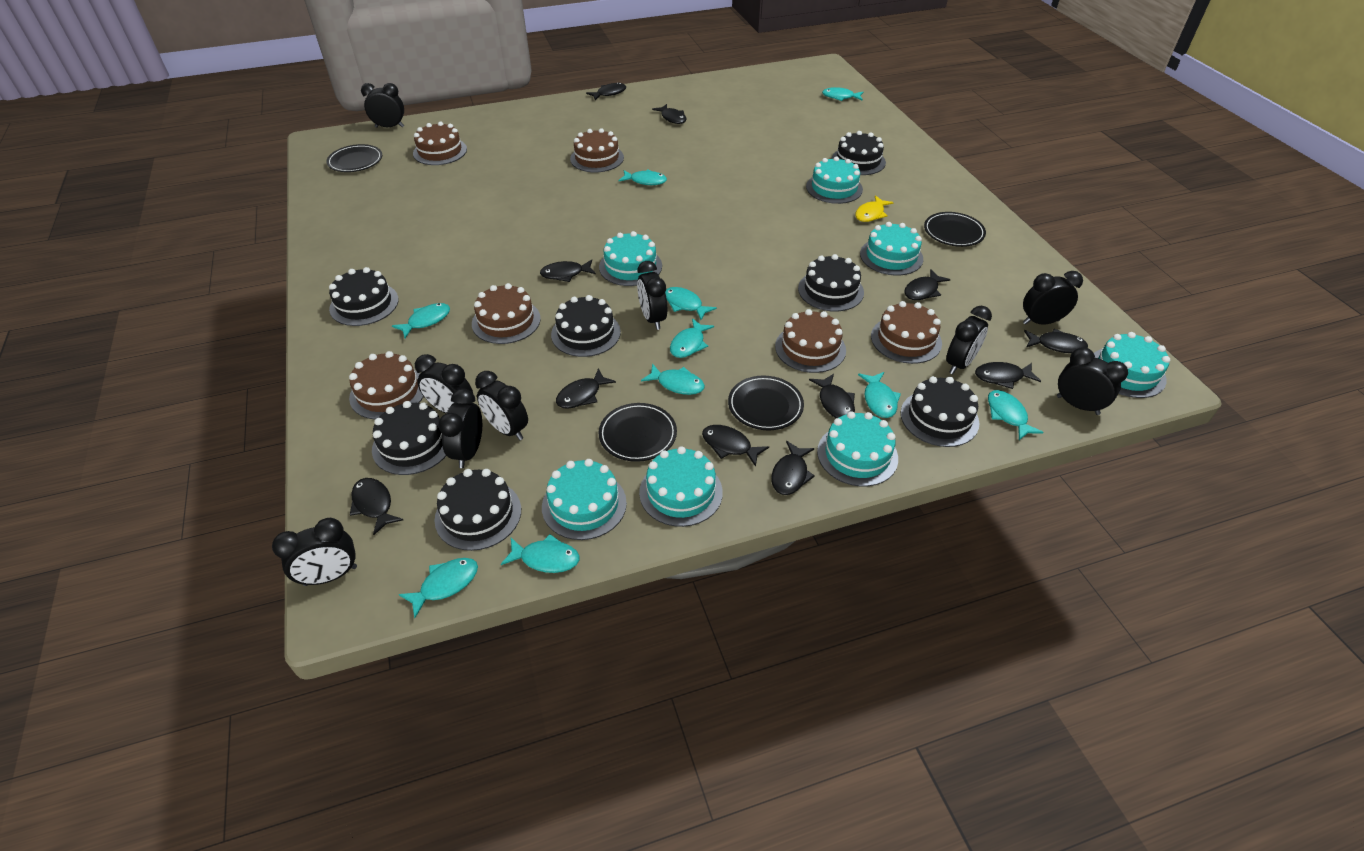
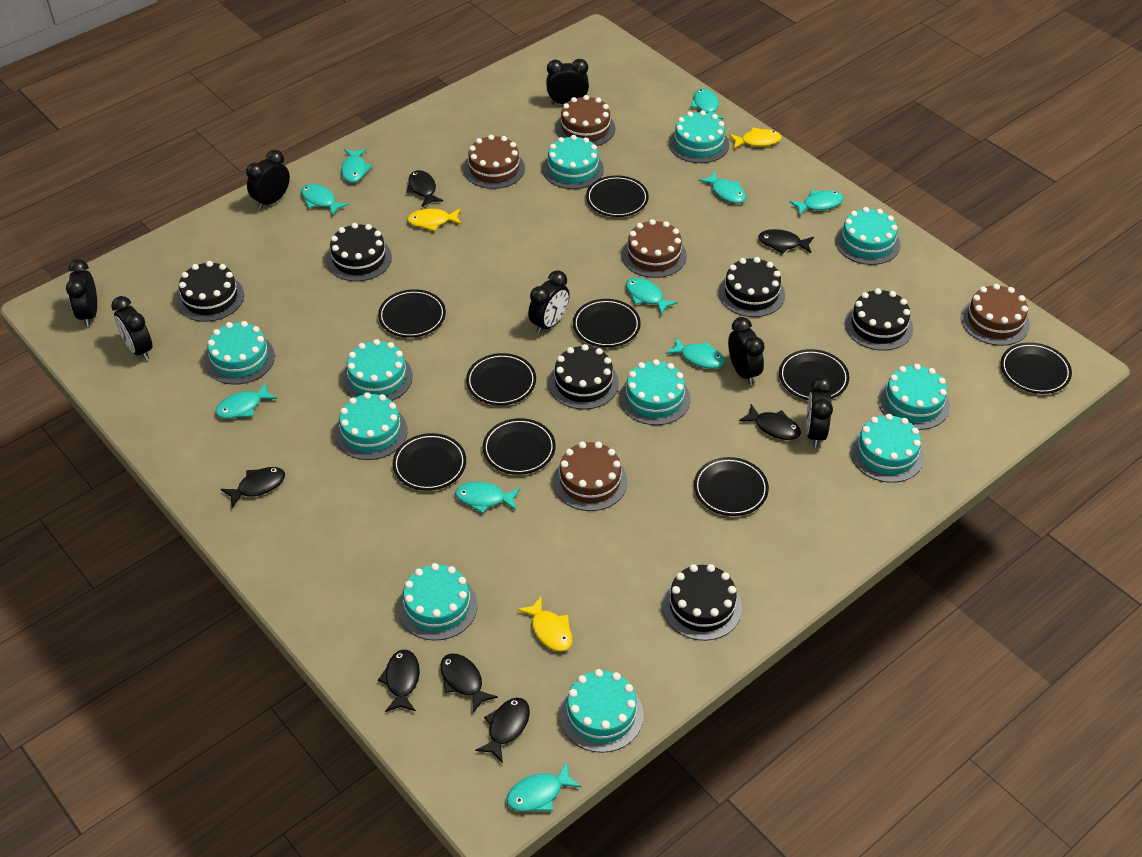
black cake: [329,267,399,326] [372,401,446,475] [435,469,521,551] [551,295,621,357] [798,254,864,312] [831,131,886,175] [901,376,979,447] = 7 -> [177,261,244,322] [326,223,392,281] [549,344,619,410] [662,564,742,641] [718,257,785,317] [845,288,913,351] = 6
black clock: [272,518,357,586] [361,83,404,128] [415,354,473,413] [438,389,482,468] [475,371,528,440] [637,261,667,330] [946,306,992,374] [1023,271,1083,325] [1057,347,1128,415] = 9 -> [66,259,97,327] [111,296,153,360] [246,150,290,210] [528,270,570,334] [546,59,589,105] [728,317,765,385] [806,376,833,448] = 7
black fish: [350,478,403,535] [540,260,596,282] [556,369,616,409] [586,82,626,100] [652,104,687,124] [702,425,769,467] [771,441,815,495] [809,374,855,418] [904,270,951,300] [975,362,1041,389] [1024,329,1088,353] = 11 -> [221,467,285,508] [378,650,420,712] [406,170,443,207] [440,654,498,713] [475,698,530,763] [739,404,801,440] [758,229,814,254] = 7
black plate: [326,144,382,172] [599,403,677,462] [728,376,804,430] [924,212,986,247] = 4 -> [378,289,446,338] [393,433,466,491] [466,353,536,405] [483,418,556,475] [573,299,641,347] [586,175,649,217] [694,457,769,516] [779,349,849,400] [1001,342,1072,394] = 9
brown cake: [349,351,424,420] [413,122,467,165] [472,283,541,344] [570,128,624,172] [775,309,846,373] [871,301,942,364] = 6 -> [464,135,525,189] [553,442,628,511] [556,95,615,146] [622,219,687,278] [961,284,1030,346] = 5
turquoise cake: [542,459,627,540] [599,231,662,286] [639,446,723,527] [806,156,863,204] [817,411,898,486] [860,222,923,276] [1094,332,1170,398] = 7 -> [205,321,275,385] [335,392,408,460] [342,339,413,401] [398,563,477,641] [543,135,604,189] [559,669,644,753] [619,359,690,425] [669,110,729,163] [835,207,900,265] [850,414,924,483] [878,364,950,430] = 11
yellow fish: [855,195,894,222] = 1 -> [407,209,462,231] [517,596,573,652] [729,128,782,149] = 3

